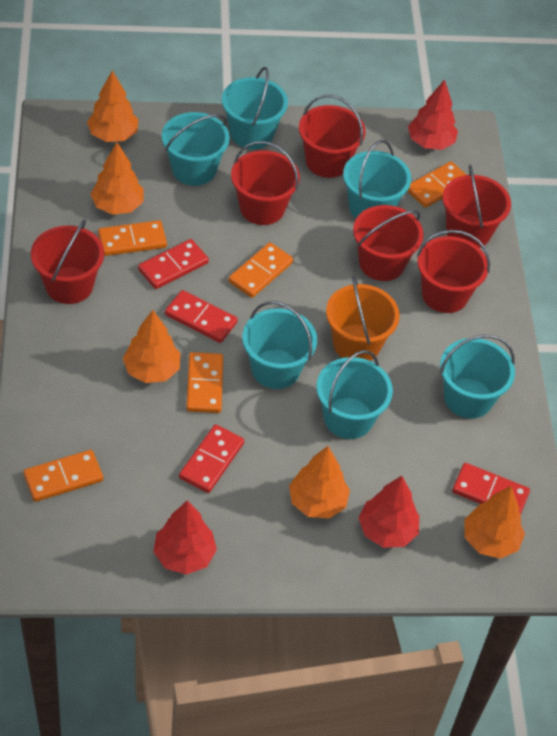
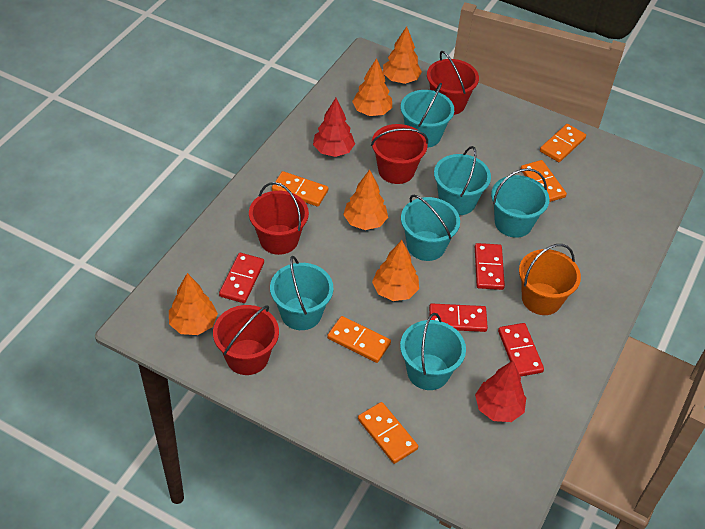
red bucket: [31,219,104,304] [231,141,300,225] [299,95,366,178] [353,205,424,281] [417,230,490,313] [442,165,511,248] = 6 -> [213,305,279,375] [249,182,309,255] [371,124,428,184] [427,51,479,115] = 4
red tree: [153,500,217,575] [359,476,419,548] [408,79,458,150] = 3 -> [313,98,355,157] [475,361,526,422] = 2

